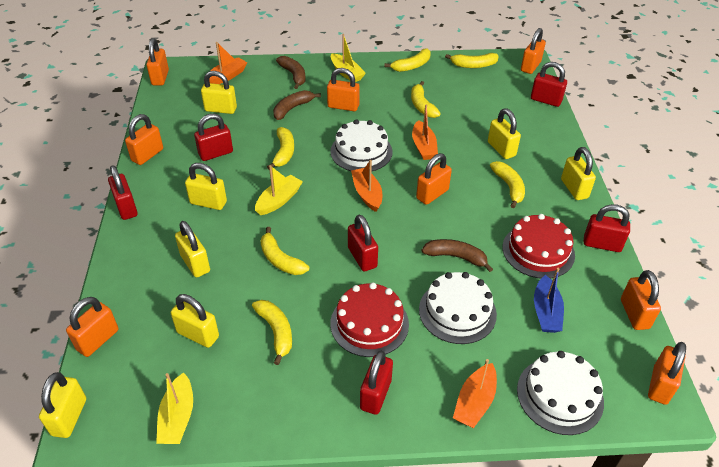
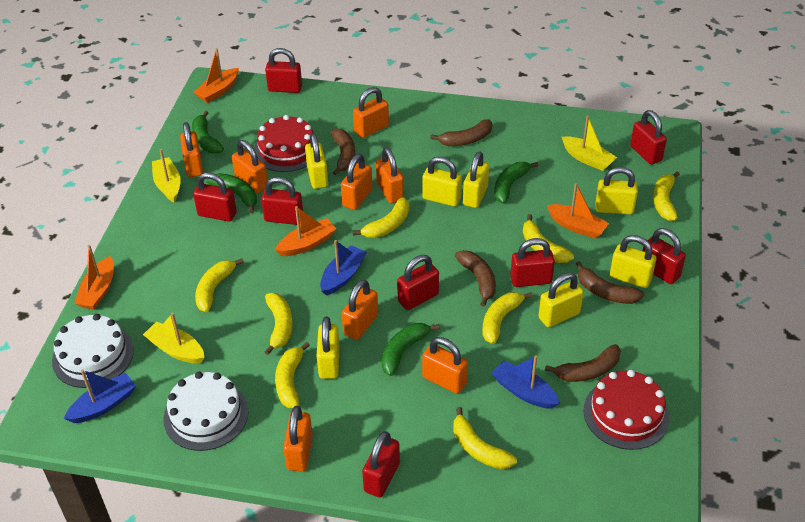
blue boat: [534,268,564,333] = 1 -> [64,370,136,423] [320,240,367,295] [491,355,560,409] = 3
brown banana: [273,90,321,120] [276,56,306,89] [422,239,493,272] = 3 -> [331,128,355,175] [430,119,492,146] [455,250,496,307] [545,344,621,382] [576,261,644,304] = 5
green banana: none = 0 -> [192,110,224,153] [207,173,257,213] [382,323,440,376] [494,162,538,204] = 4
red padlock: [108,165,138,220] [194,113,233,161] [348,214,378,272] [360,351,393,415] [531,62,567,107] [584,204,630,252] = 6 -> [193,172,237,222] [261,177,303,225] [265,48,302,93] [362,431,400,497] [397,255,439,310] [510,238,555,287] [630,110,667,165] [643,228,686,284] = 8
white cake: [330,119,393,172] [419,272,497,344] [517,351,604,435] = 3 -> [52,314,134,388] [163,372,248,451] = 2
yellow banana: [252,300,292,365] [260,227,309,275] [267,127,294,169] [385,48,431,72] [411,81,441,118] [445,53,499,68] [490,161,525,208] = 7 -> [195,258,244,312] [264,293,293,355] [275,342,310,408] [353,197,409,238] [453,407,517,469] [482,292,533,344] [523,214,574,263] [653,171,680,221] = 8

